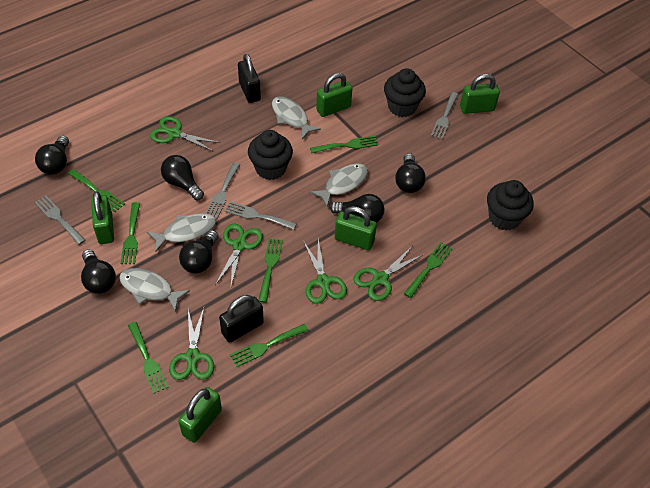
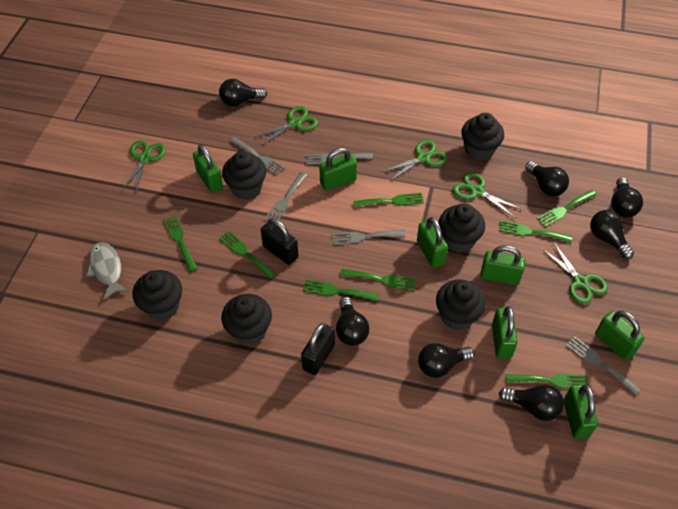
black cupcake: [248,130,293,180] [384,68,426,117] [487,180,533,230] = 3 -> [133,270,182,321] [221,294,272,345] [222,151,267,200] [436,279,486,330] [439,203,485,253] [461,113,504,161] = 6
black light bulb: [35,136,69,174] [81,249,116,294] [161,155,204,200] [179,230,219,274] [330,194,385,223] [395,153,426,193] = 6 -> [219,79,268,106] [336,297,370,346] [418,343,474,378] [499,385,564,421] [525,161,569,196] [590,210,634,259] [611,177,643,217] = 7
green fork: [68,169,125,212] [120,202,140,264] [128,322,168,393] [230,324,309,367] [258,238,283,303] [310,135,378,153] [404,242,452,298] = 7 -> [163,215,198,272] [219,231,276,279] [303,279,379,302] [340,269,416,291] [353,193,424,207] [499,220,572,243] [506,374,588,388] [536,190,597,227] = 8
green padlock: [91,191,114,244] [178,387,222,443] [316,73,352,117] [335,206,377,250] [460,74,500,114] = 5 -> [193,144,223,193] [319,148,357,191] [417,217,448,268] [480,245,525,285] [492,306,518,359] [563,384,598,439] [595,311,644,360] = 7
grey fish: [119,268,190,312] [147,213,216,252] [272,96,321,140] [310,163,368,206] = 4 -> [86,242,129,300] = 1
grey fork: [34,196,85,245] [205,162,240,219] [225,201,297,230] [431,92,459,140] = 4 -> [230,137,285,176] [264,172,307,222] [306,153,373,165] [332,230,405,245] [566,336,640,395] = 5

